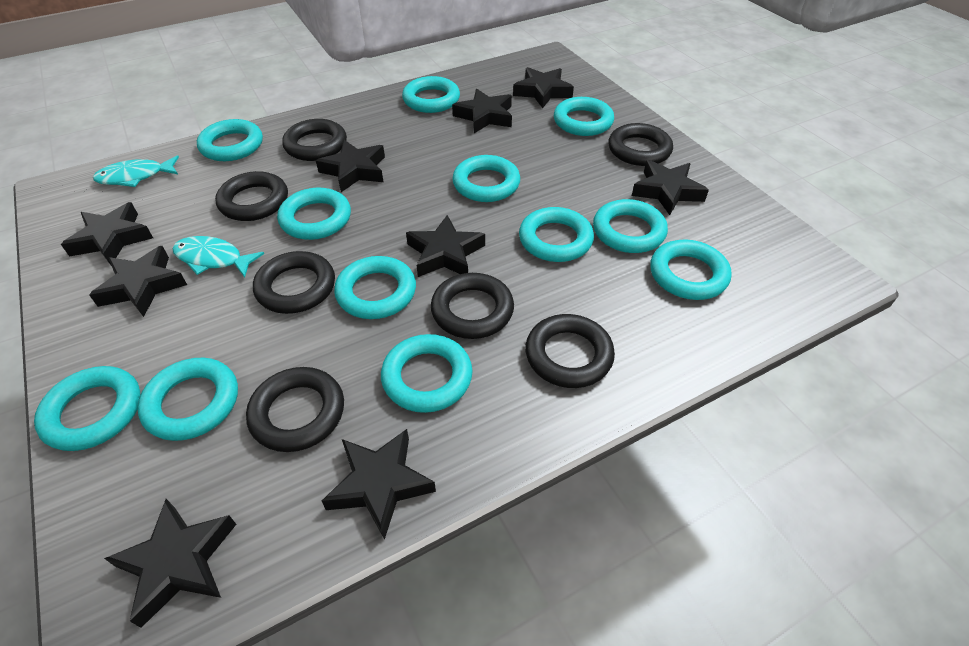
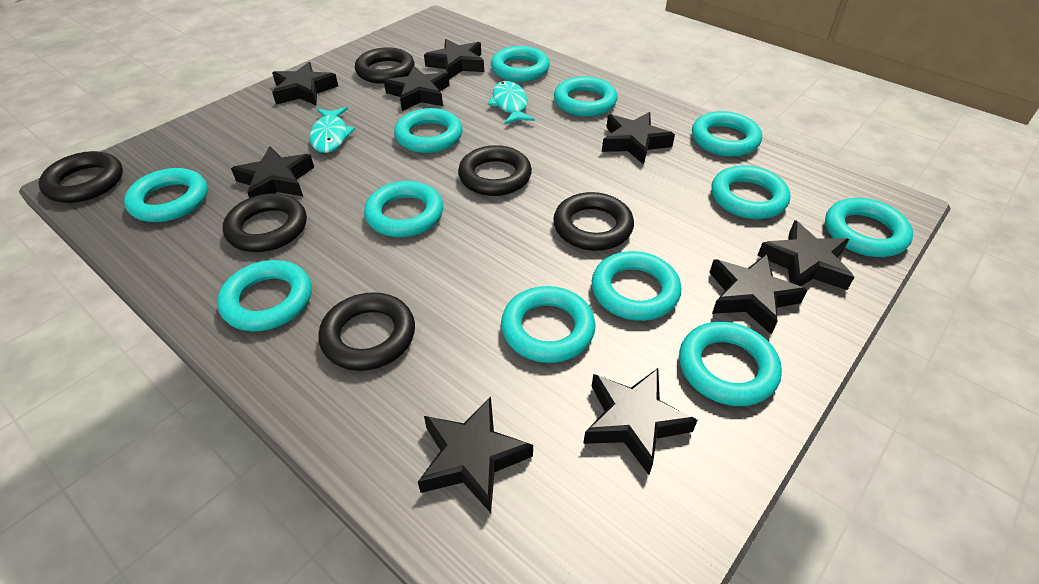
black ring: [215,171,288,221] [246,367,344,452] [253,251,335,314] [282,119,347,161] [431,273,514,339] [525,314,615,388] [609,123,673,166] = 7 -> [38,151,123,203] [223,193,307,252] [318,292,415,371] [355,47,415,84] [458,145,532,196] [553,192,634,251] = 6

